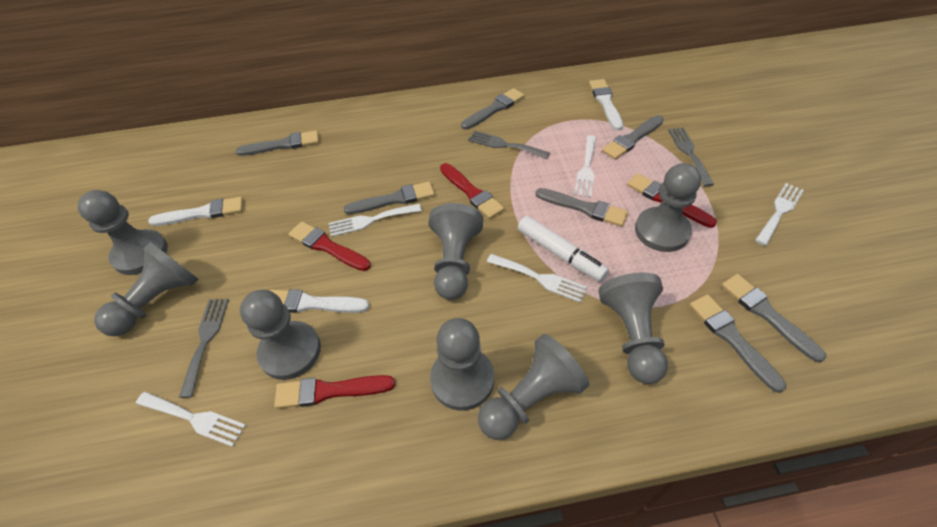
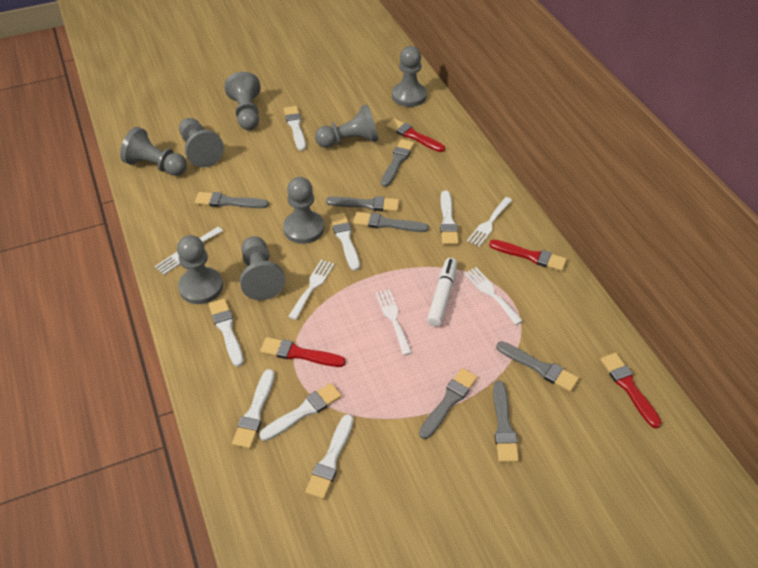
grey fork: [179,299,229,398] [468,131,550,159] [668,127,714,187] = 3 -> none = 0
white brush: [148,197,243,226] [269,289,370,313] [589,79,623,131] = 3 -> [209,299,243,367] [232,369,275,449] [259,383,342,441] [284,106,306,151] [305,414,353,499] [330,213,360,271] [440,191,459,245] = 7

